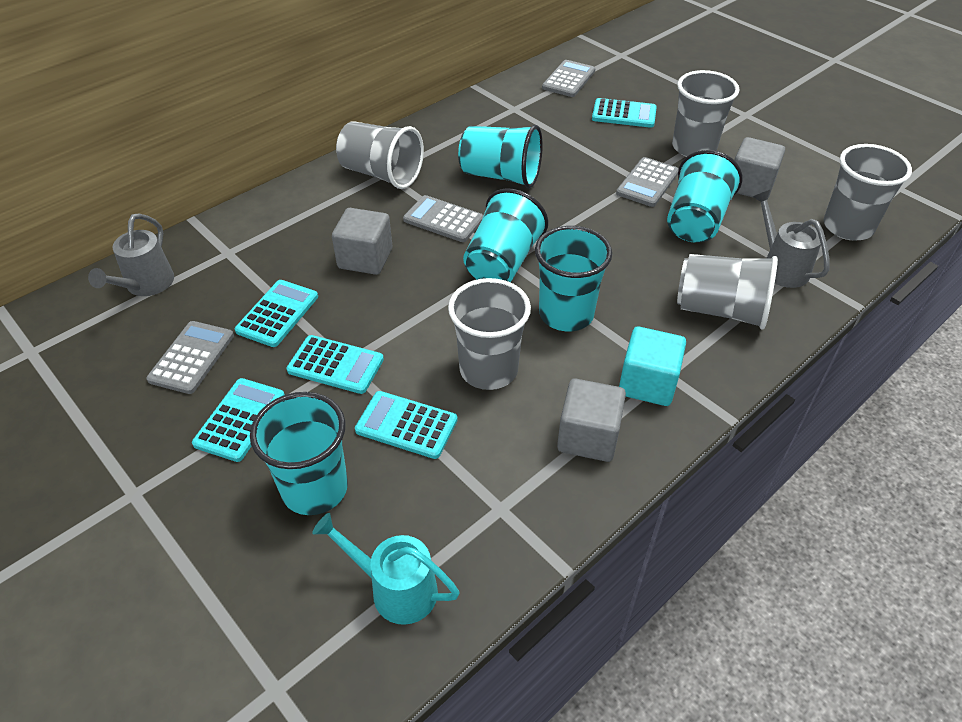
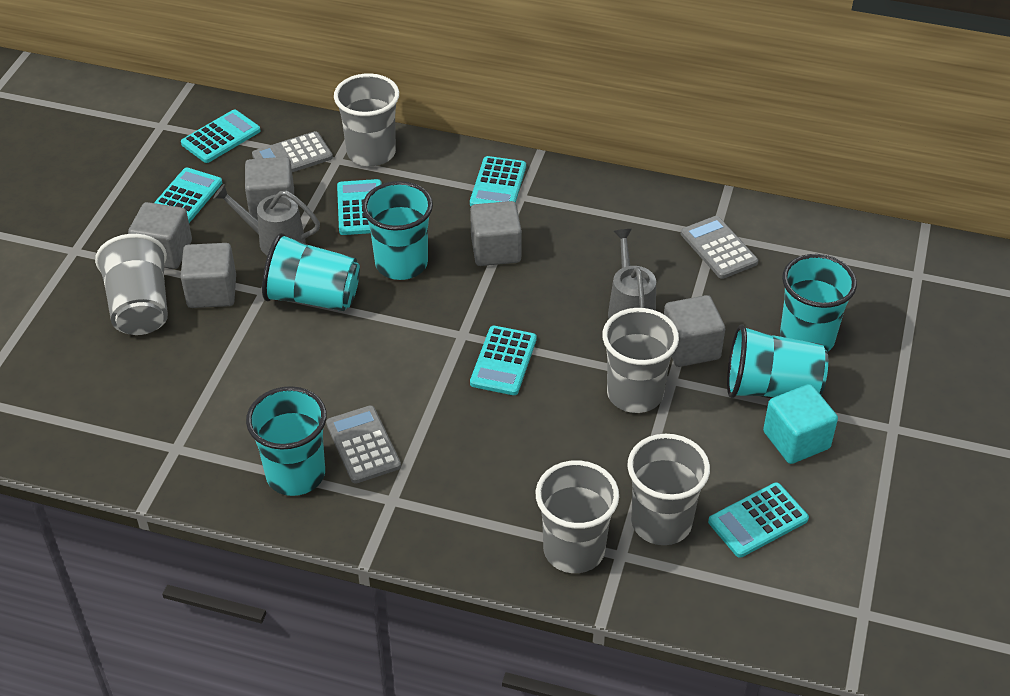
grey calculator: [146,321,234,394] [403,195,484,242] [542,60,595,97] [616,157,679,207] = 4 -> [252,131,333,172] [326,405,401,484] [681,216,758,279] = 3
grey cube: [332,208,392,275] [557,378,626,462] [734,137,785,198] = 3 -> [128,202,192,269] [180,243,236,308] [245,157,294,219] [470,201,522,266] [664,295,725,367] = 5
turquoise calculator: [192,378,285,462] [235,280,318,347] [287,335,384,394] [355,391,457,459] [592,98,657,128] = 5 -> [154,168,222,223] [181,110,261,163] [337,179,382,235] [470,156,526,206] [470,326,537,395] [708,482,809,558] = 6
turquoise watering can: [312,513,460,625] = 1 -> none = 0

